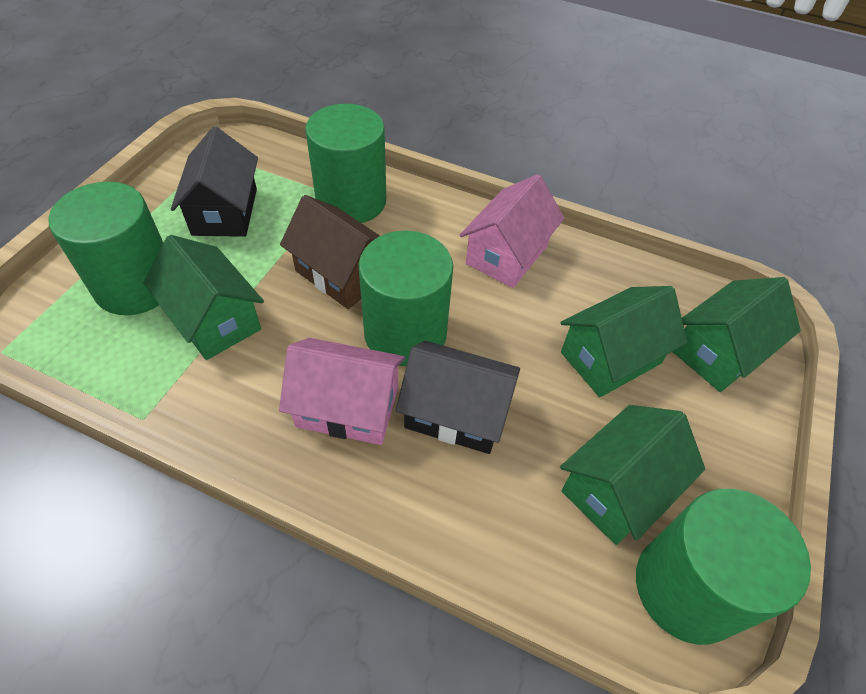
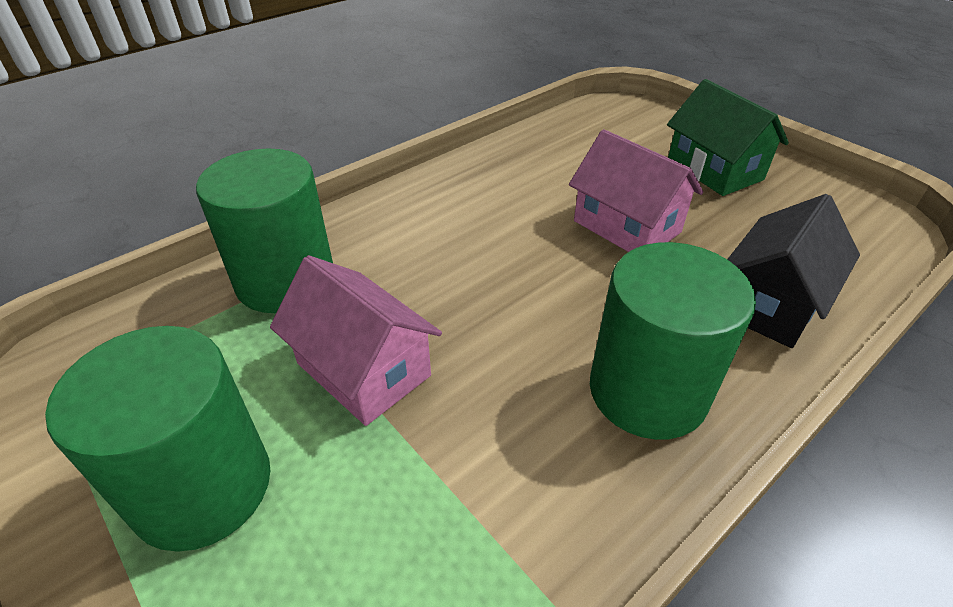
black house: [171,127,258,237] [396,341,520,454] = 2 -> [727,194,860,348] = 1
brown house: [280,195,380,309] = 1 -> none = 0
green cylinder: [48,182,163,315] [305,104,386,223] [359,231,453,366] [636,489,811,645] = 4 -> [45,326,271,552] [196,149,333,313] [590,242,756,440] = 3
green house: [143,235,264,360] [560,286,687,397] [560,405,705,545] [672,277,801,392] = 4 -> [667,79,789,196] = 1

